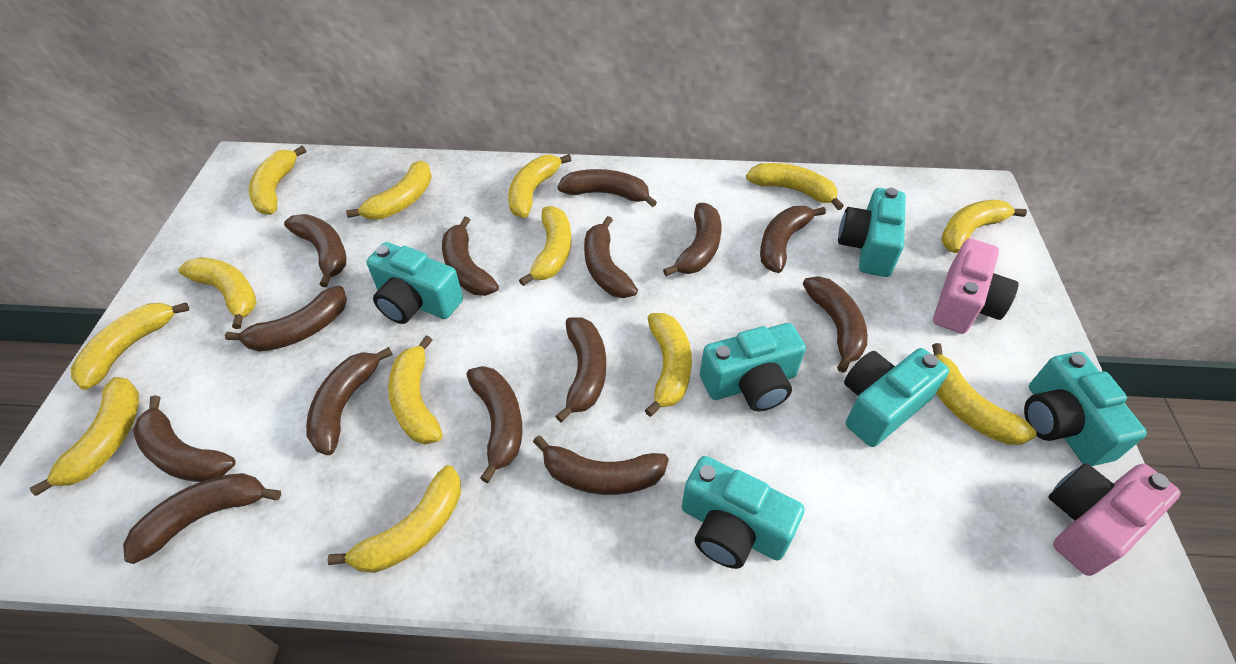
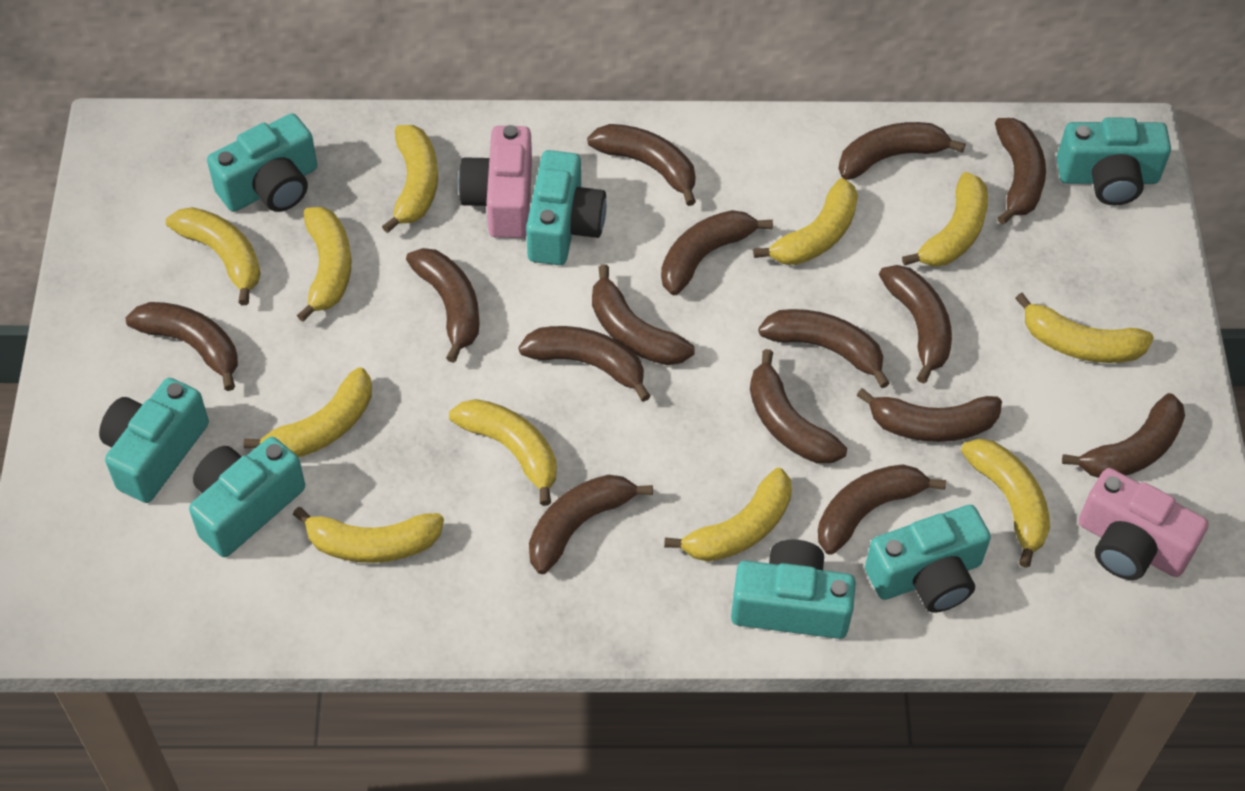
brown banana: [123,473,281,564] [133,395,235,482] [225,286,347,352] [284,214,346,287] [306,347,393,455] [442,216,499,296] [466,366,522,483] [533,435,669,495] [555,317,606,422] [558,169,657,207] [584,216,638,298] [663,203,722,276] [760,206,826,273] [803,276,868,373] = 14 -> [125,302,238,391] [406,248,479,363] [518,326,651,402] [529,475,653,574] [587,124,696,206] [592,265,694,365] [661,210,773,296] [750,349,847,464] [758,309,890,388] [818,464,946,555] [838,122,966,180] [856,388,1002,442] [879,265,952,384] [995,118,1046,225] [1062,393,1185,478] = 15
turquoise camera: [367,242,463,324] [682,456,804,569] [700,323,806,412] [838,188,906,277] [844,348,949,447] [1024,352,1147,466] = 6 -> [99,378,209,503] [189,437,305,557] [207,113,317,212] [526,150,607,265] [731,540,856,639] [865,505,991,613] [1057,118,1171,205] = 7
yellow banana: [30,377,139,496] [71,302,189,390] [178,257,257,329] [249,146,306,215] [327,465,461,573] [346,161,432,219] [388,335,443,444] [508,154,571,218] [519,206,571,286] [645,313,692,417] [746,163,844,210] [932,343,1037,445] [941,200,1027,253] = 13 -> [166,207,261,305] [243,367,372,457] [293,507,444,563] [297,207,351,322] [382,125,438,233] [449,399,557,506] [664,468,792,562] [753,178,858,265] [902,172,988,267] [961,439,1050,568] [1015,293,1154,363] = 11

